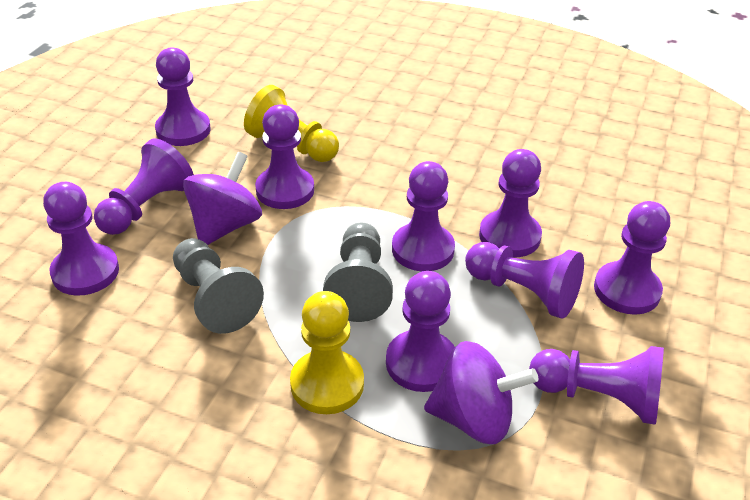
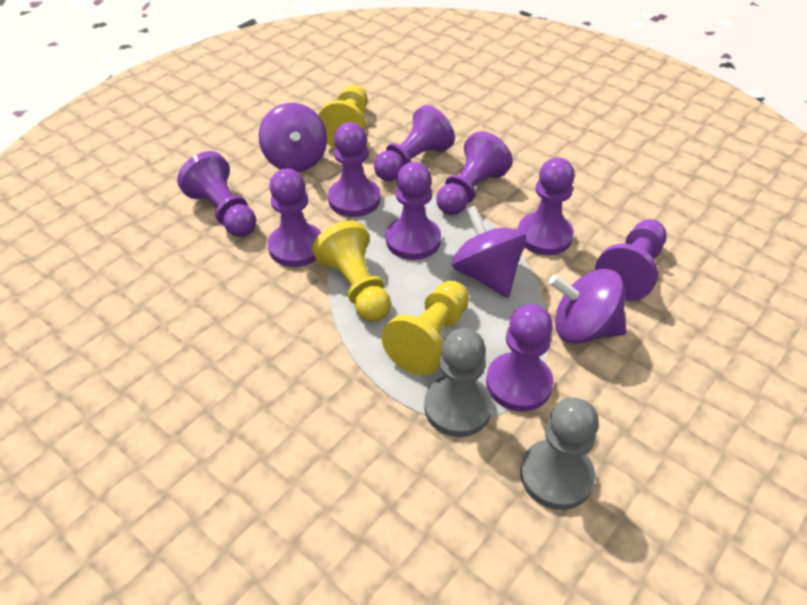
purple pawn: [43,182,119,296] [94,138,194,235] [155,47,211,146] [255,105,314,209] [386,271,455,392] [392,161,455,271] [465,242,584,319] [479,149,542,257] [529,346,664,425] [594,201,670,315] = 10 -> [177,151,256,237] [268,169,322,267] [328,122,380,217] [374,105,455,181] [386,162,441,260] [436,131,513,215] [486,304,553,411] [518,158,575,255] [595,219,667,301] = 9
purple spinning top: [183,152,262,245] [424,341,538,444] = 2 -> [258,103,327,172] [452,206,526,297] [549,269,627,344] = 3
yellow pawn: [244,85,339,162] [290,291,364,414] = 2 -> [312,221,391,322] [318,85,368,148] [382,281,469,375] = 3

